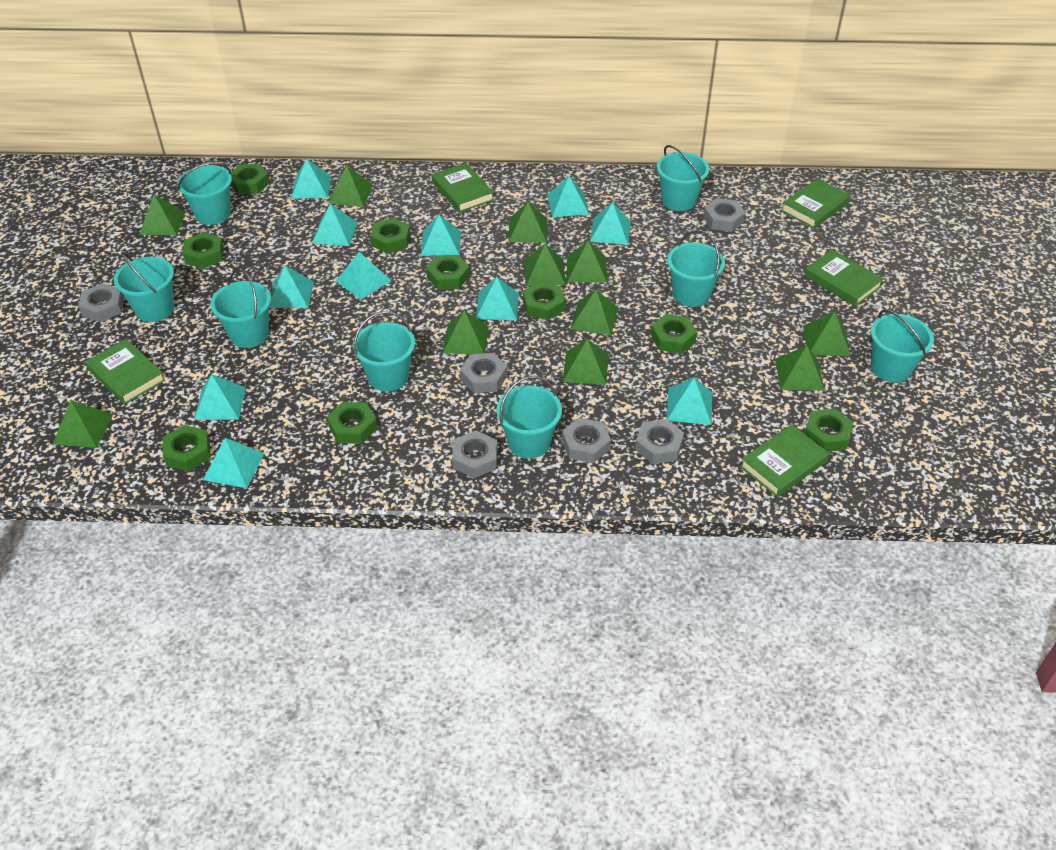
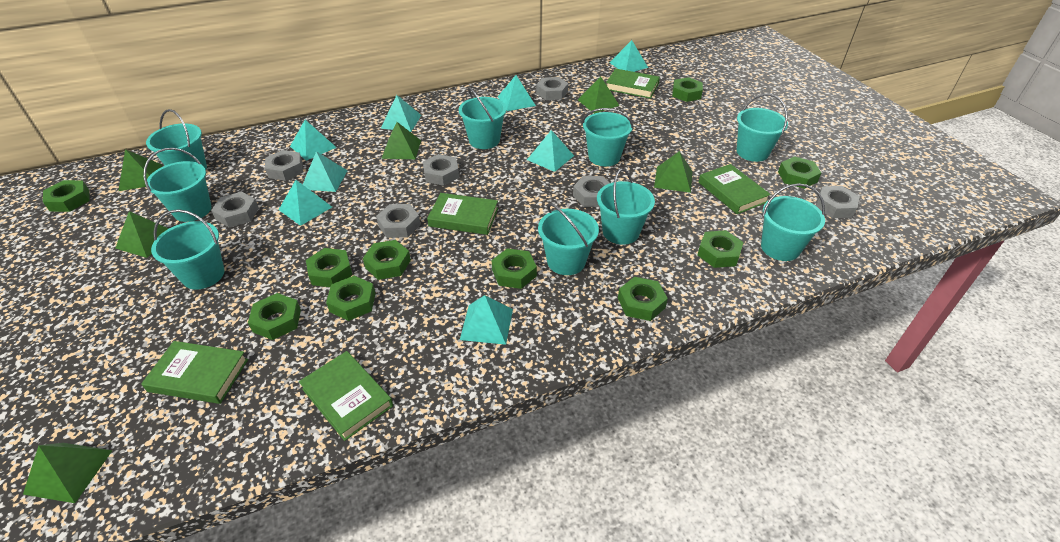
green nut: [162,425,211,471] [182,232,224,269] [230,164,270,195] [327,402,377,444] [370,218,410,254] [426,255,470,290] [523,281,565,320] [651,314,697,354] [805,408,854,452] = 9 -> [43,180,90,212] [248,293,301,340] [306,248,352,287] [326,276,376,321] [363,240,411,280] [492,248,537,289] [618,277,668,321] [672,77,703,102] [697,230,744,268] [778,156,821,189] = 10
green pyramid: [53,400,113,448] [139,194,185,235] [328,165,373,207] [443,310,489,355] [508,202,547,243] [524,243,566,286] [563,339,608,385] [567,240,607,283] [570,289,618,335] [775,345,824,390] [803,312,851,356] = 11 -> [23,443,113,503] [116,211,169,258] [118,149,162,191] [381,122,421,159] [578,76,620,114] [654,151,692,193] = 6
grey nut: [78,283,124,322] [452,430,497,478] [460,353,507,393] [562,418,611,463] [635,419,684,464] [703,198,746,232] = 6 -> [211,192,259,228] [265,150,303,181] [376,204,420,238] [423,154,459,186] [536,77,568,100] [573,176,609,207] [816,186,860,218] = 7
turquoise bucket: [114,252,174,322] [177,162,232,225] [210,269,271,348] [353,311,415,391] [496,376,562,459] [657,145,710,211] [667,230,725,307] [871,309,934,383] = 8 -> [143,148,212,222] [146,109,207,170] [151,209,225,290] [459,87,507,149] [538,203,599,275] [582,108,633,166] [597,168,655,245] [737,94,788,162] [761,183,825,261] = 9
turquoise pyramid: [194,374,246,420] [203,438,265,488] [269,266,314,308] [291,158,332,199] [312,204,358,246] [336,252,391,299] [421,214,461,256] [476,277,519,320] [548,176,589,217] [590,202,631,245] [666,378,712,425] = 11 -> [279,180,332,226] [290,120,337,161] [303,152,348,192] [381,95,421,132] [460,295,513,345] [498,75,536,111] [527,130,574,172] [609,40,648,72] = 8

